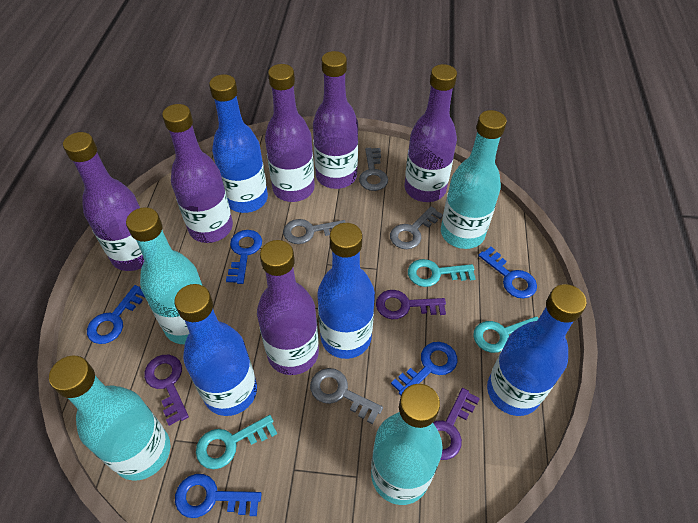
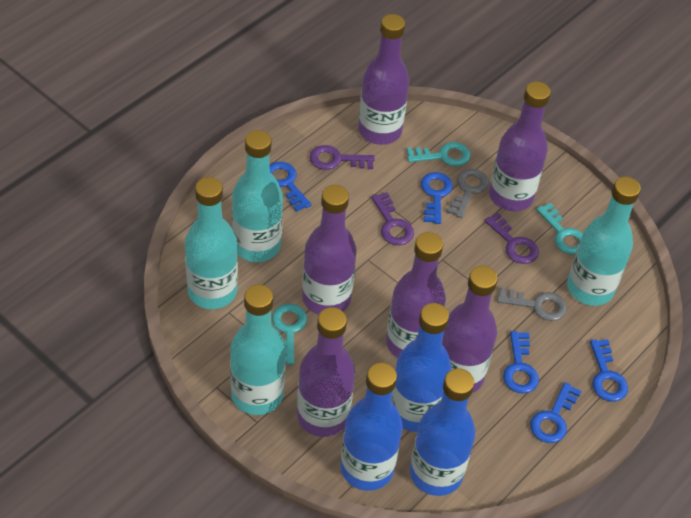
blue bottle: [174,284,257,416] [209,74,268,213] [317,223,375,359] [487,284,587,416] = 4 -> [341,362,402,491] [391,303,452,432] [410,368,475,496] = 3
grey key: [283,219,346,244] [310,368,383,424] [359,148,388,191] [390,206,443,249] = 4 -> [446,169,489,218] [497,287,567,321] = 2

